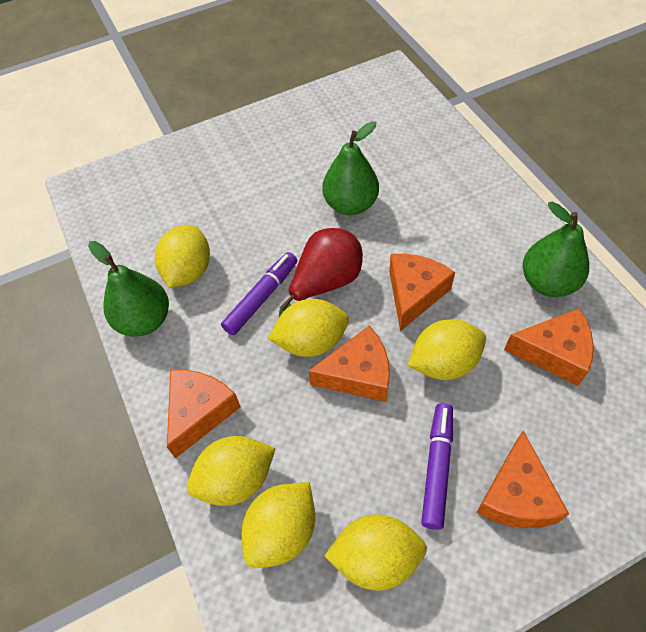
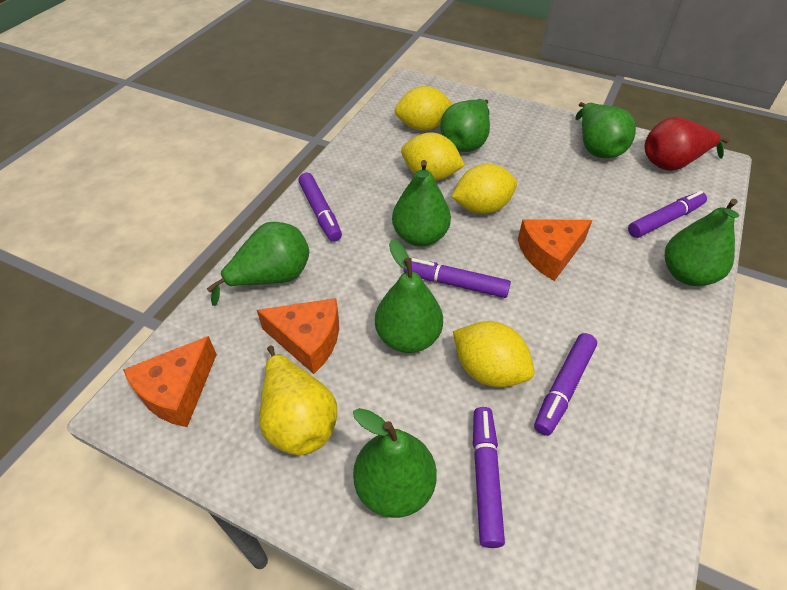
green pear: [88,241,169,337] [322,121,379,215] [523,201,589,297] = 3 -> [207,222,309,306] [353,408,437,518] [375,240,443,353] [392,160,451,247] [440,99,490,152] [575,102,636,158] [665,199,739,286] = 7
orange cheese: [167,370,241,458] [308,325,390,402] [389,254,455,331] [476,431,569,528] [504,308,594,386] = 5 -> [123,336,217,427] [257,298,339,374] [518,219,592,281] = 3
purple marker: [221,252,297,335] [421,403,453,530] = 2 -> [298,172,342,242] [403,258,511,298] [473,407,505,548] [534,333,597,436] [628,191,707,238] = 5
yellow lemon: [155,225,210,288] [187,436,276,506] [241,482,315,568] [268,299,349,357] [324,514,427,590] [408,319,486,380] = 6 -> [395,86,453,131] [401,133,465,181] [451,164,517,214] [453,321,534,387] = 4
yellow pear: none = 0 -> [259,345,337,455] = 1

